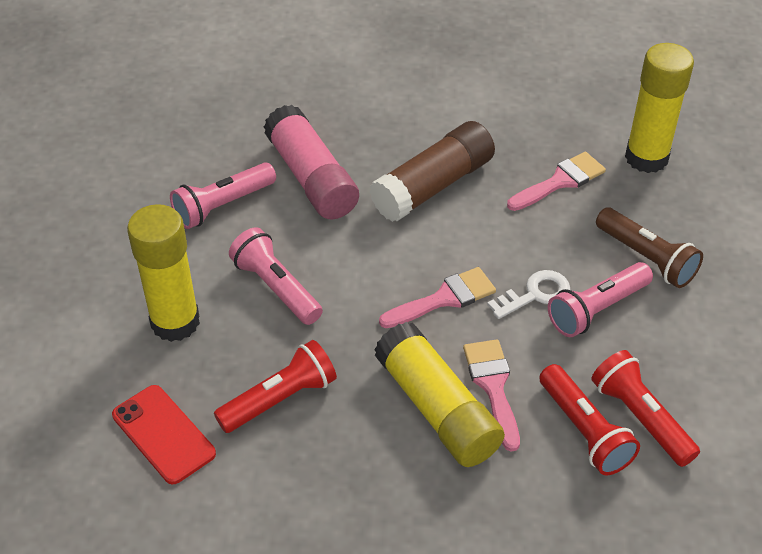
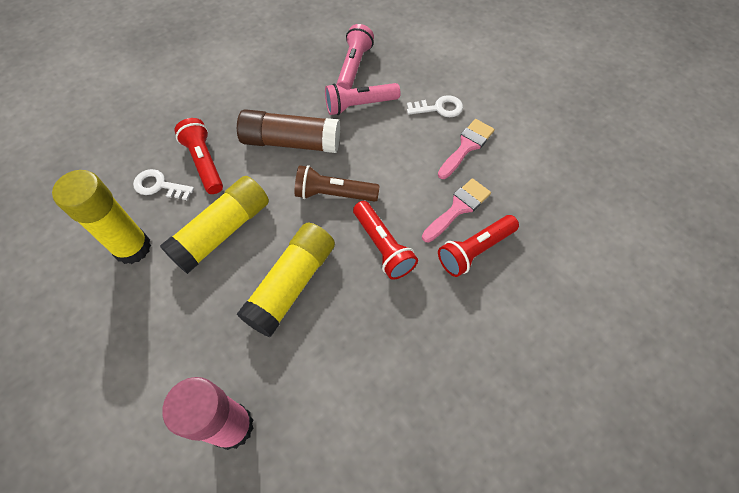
pink brush: [379,267,496,328] [463,339,520,452] [507,152,606,211] = 3 -> [422,178,491,243] [438,119,495,179] = 2
pink flashlight: [170,162,276,229] [229,227,323,325] [548,262,653,337] = 3 -> [325,83,401,115] [337,24,374,89] = 2
red phone: [112,385,216,485] = 1 -> none = 0
white key: [487,270,570,319] = 1 -> [133,169,194,200] [407,95,463,117] = 2

